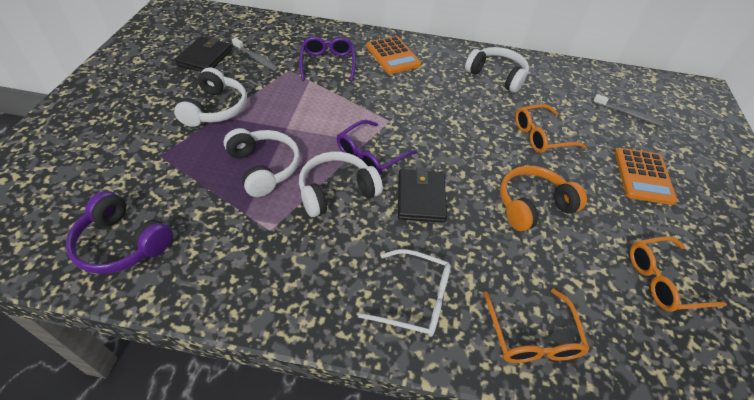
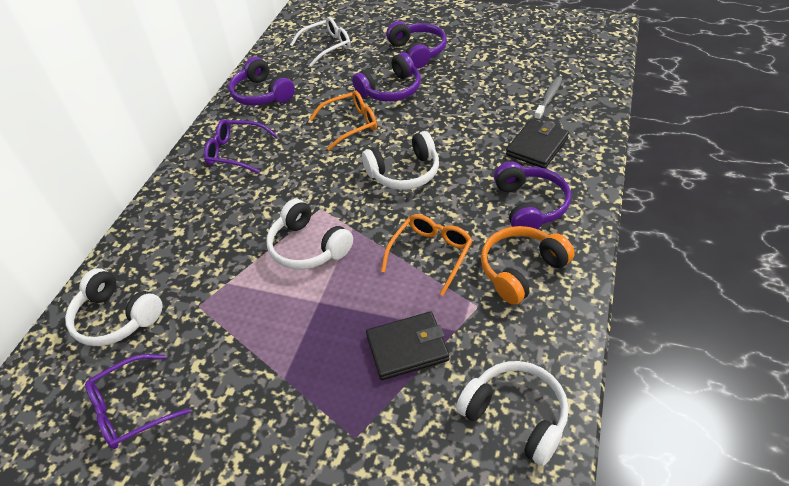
grey toothbrush: [232,38,279,72] [593,94,664,126] = 2 -> [534,76,562,120] = 1
orange calculator: [366,36,421,74] [615,148,678,205] = 2 -> none = 0
orange glasses: [484,289,590,363] [515,104,587,153] [630,236,727,312] = 3 -> [309,90,377,150] [381,214,473,295] = 2
purple headphones: [66,191,173,274] = 1 -> [229,57,295,106] [352,52,421,102] [386,21,447,69] [494,162,571,229] = 4

